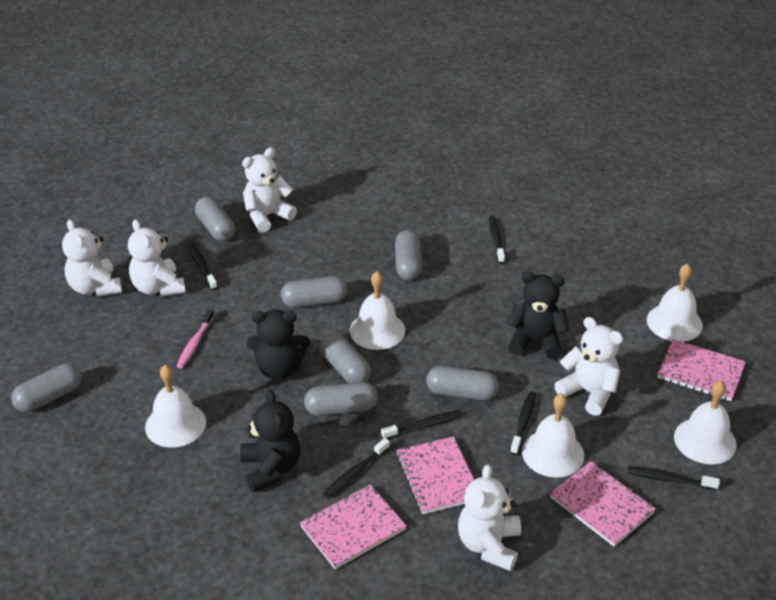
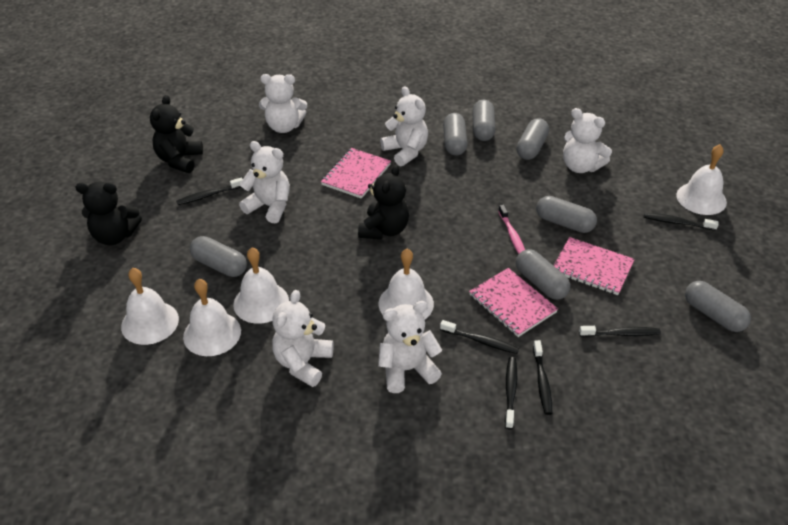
pink notebook: [300,485,407,569] [396,436,474,514] [550,461,656,547] [657,339,746,401] = 4 -> [321,148,391,199] [469,268,558,337] [553,237,635,295] = 3
white teddy bear: [62,219,122,297] [128,219,186,297] [242,148,297,233] [458,464,521,571] [554,317,623,416] = 5 -> [239,141,290,224] [259,74,307,133] [272,290,334,387] [378,301,442,393] [380,86,428,166] [563,108,612,173] = 6

